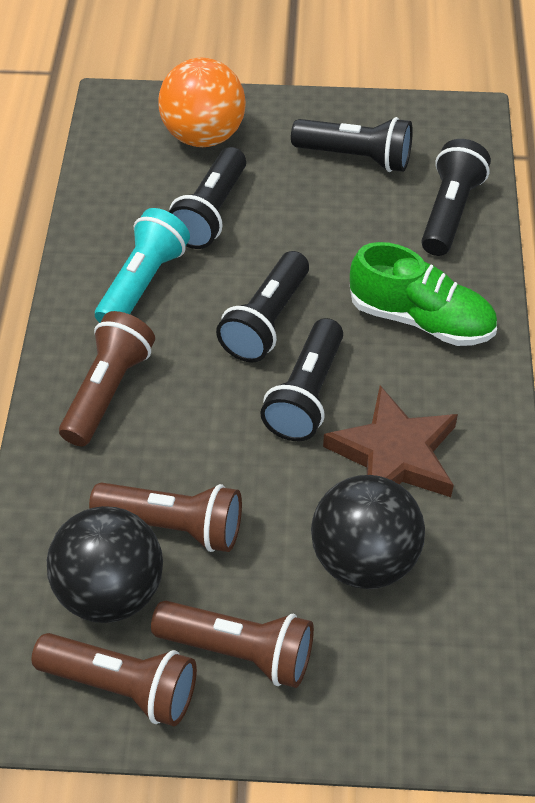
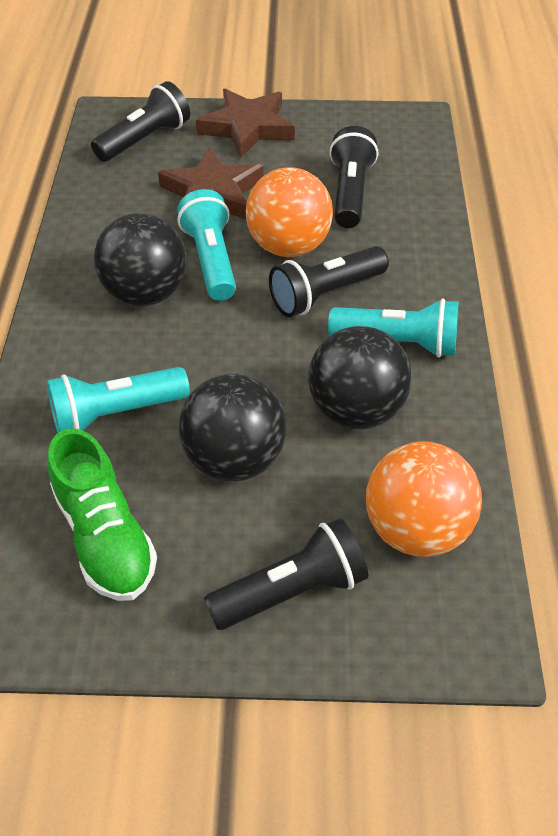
black ball: [47,506,163,623] [311,475,425,589] = 2 -> [94,213,187,306] [179,374,287,482] [308,326,411,429] = 3
black flashlight: [169,147,246,249] [216,251,309,362] [260,318,343,441] [291,117,413,172] [421,139,491,256] = 5 -> [91,81,190,162] [204,518,368,630] [269,246,389,317] [329,126,378,228] = 4
brown flashlight: [32,633,197,726] [59,311,155,446] [89,482,242,552] [151,601,314,688] = 4 -> none = 0
brown star: [323,385,458,497] = 1 -> [158,147,264,219] [196,89,295,158] = 2
orange ball: [158,58,246,147] = 1 -> [246,167,333,257] [366,441,482,557] = 2
turquoise flashlight: [95,208,190,323] = 1 -> [47,367,190,433] [177,189,236,301] [328,299,459,358] = 3

